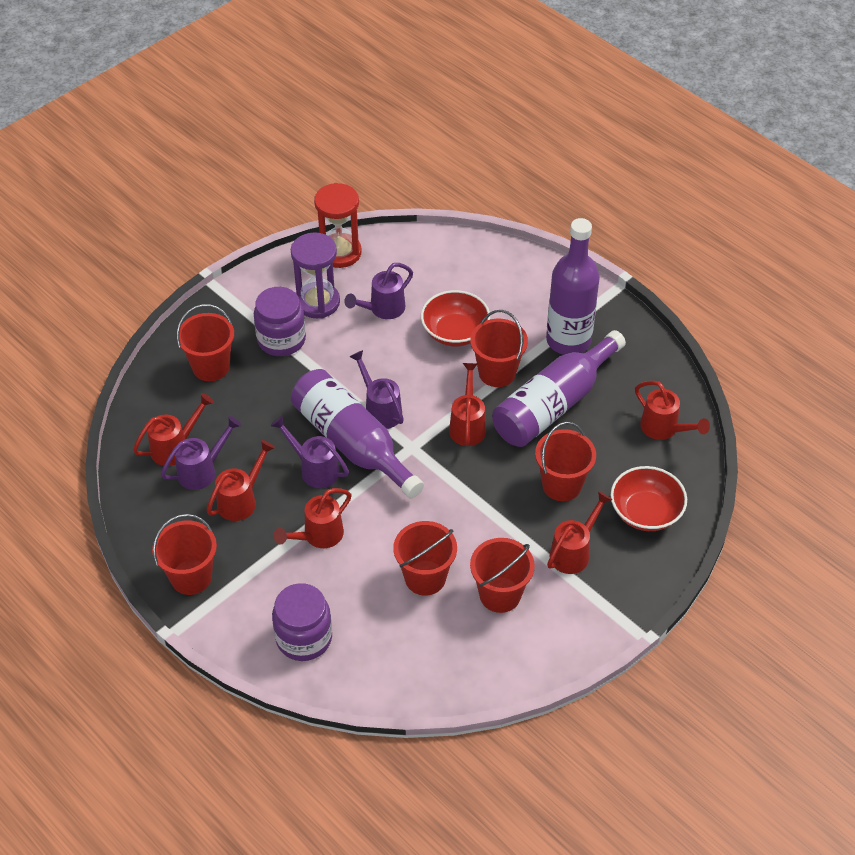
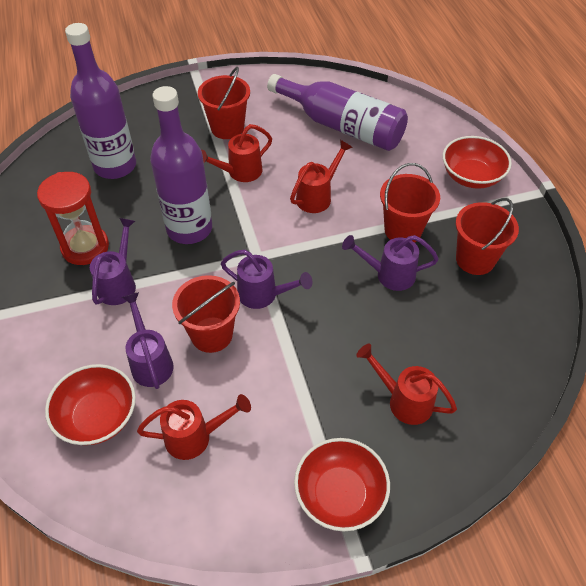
purple hourglass: [291,232,340,318] = 1 -> none = 0
purple jar: [254,287,306,356] [272,583,332,661] = 2 -> none = 0
red bowl: [421,290,490,346] [611,466,687,531] = 2 -> [45,364,136,445] [294,438,390,531] [443,136,512,189] = 3
red bucket: [152,514,217,595] [177,304,234,381] [393,521,457,596] [470,310,528,387] [470,538,535,613] [535,422,596,501] = 6 -> [172,275,240,353] [198,67,250,139] [380,163,440,243] [456,198,519,275] = 4
red watering can: [133,393,214,466] [207,440,275,521] [274,488,351,548] [449,363,486,446] [547,491,612,574] [635,381,710,440] = 6 -> [137,394,251,460] [201,124,272,182] [290,140,353,213] [356,344,457,425] = 4

